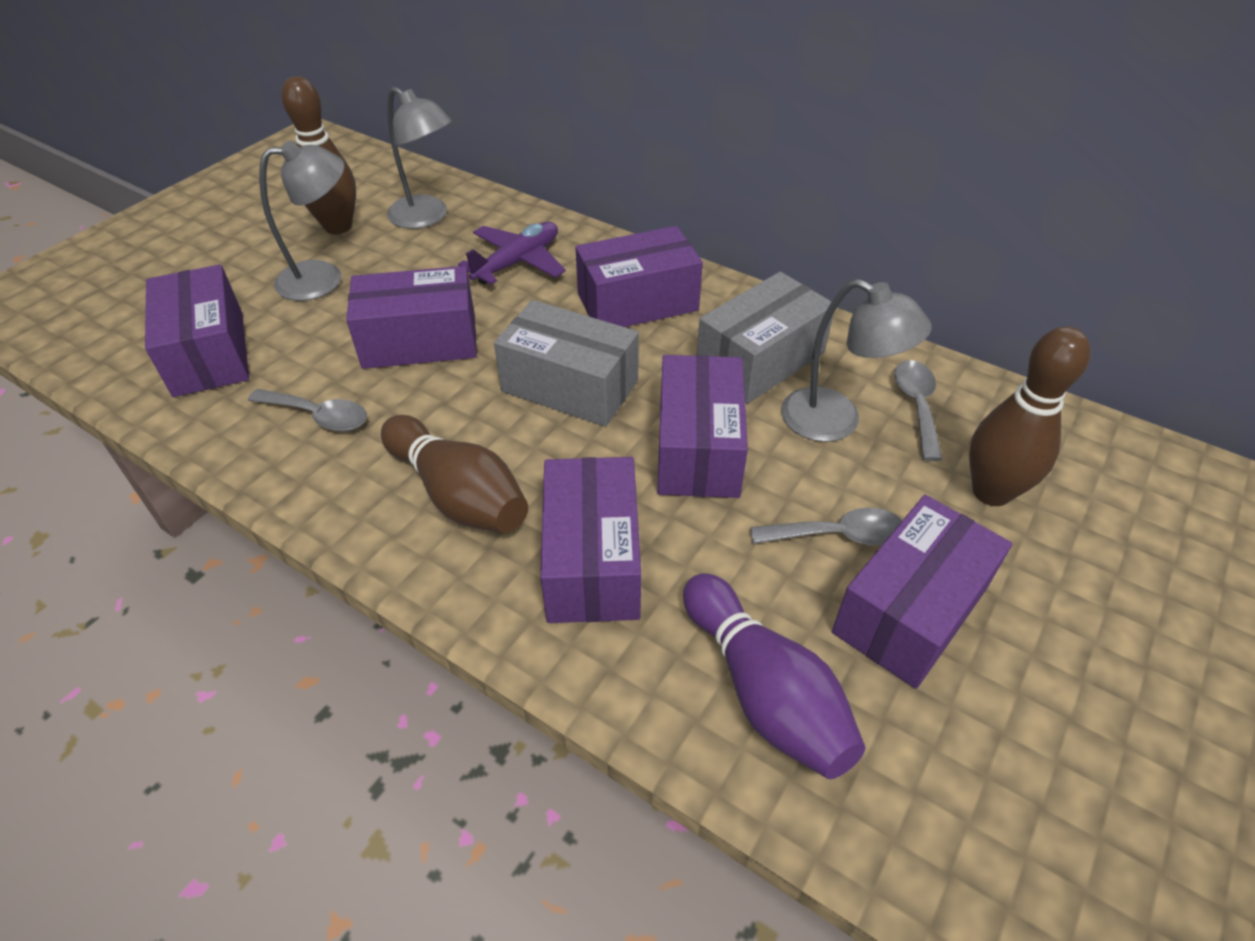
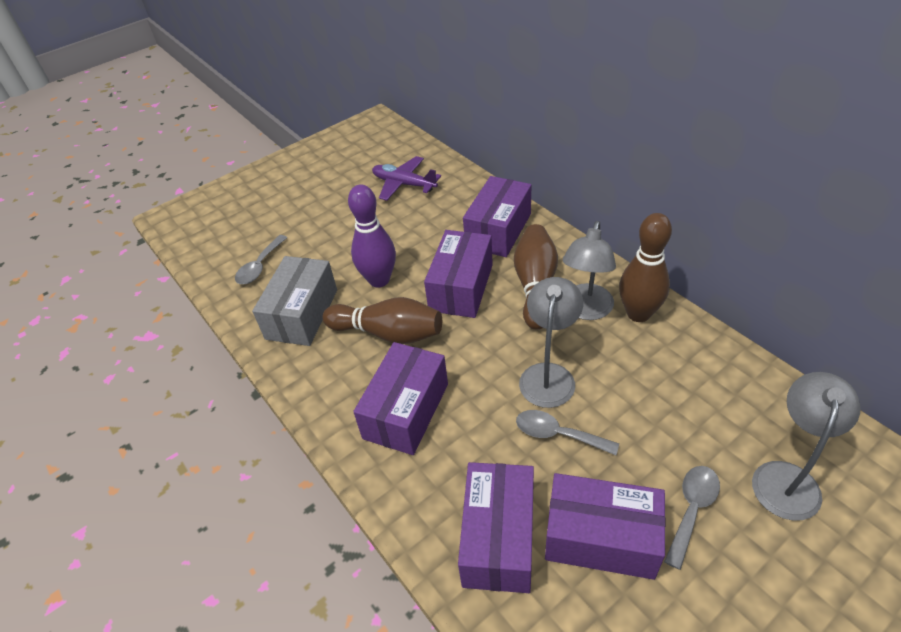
grey box: [494,300,639,427] [697,272,833,404] = 2 -> [252,256,337,346] = 1
purple box: [145,265,249,397] [346,266,477,369] [540,457,641,623] [575,226,703,327] [657,355,748,498] [832,495,1012,689] = 6 -> [353,342,448,455] [424,230,493,318] [458,462,534,593] [463,176,531,257] [545,473,666,580] = 5

